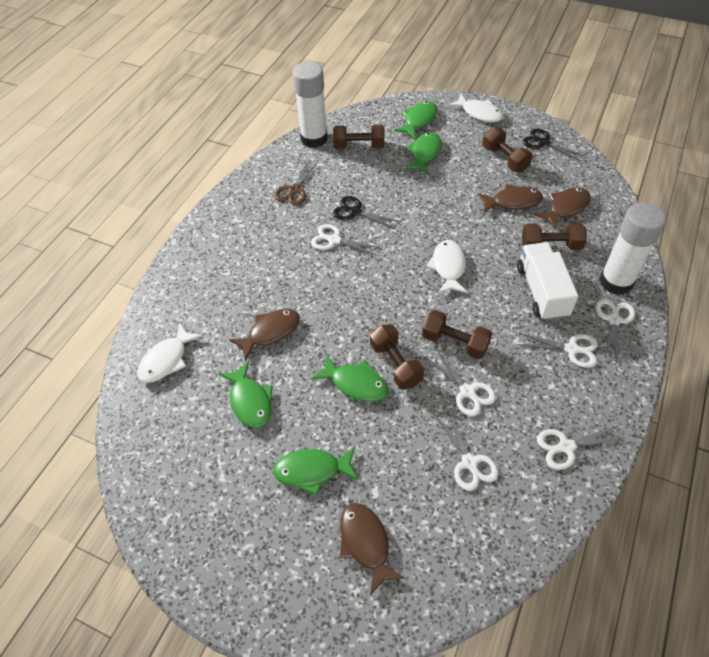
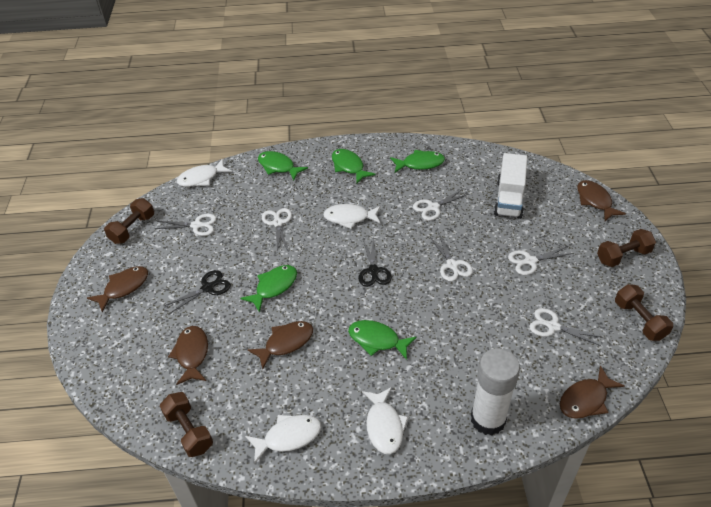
brown dumbbell: [333,125,385,149] [370,324,424,389] [422,310,492,359] [482,127,532,172] [522,223,587,250] = 5 -> [104,198,154,244] [160,392,213,457] [597,229,656,267] [615,284,673,341] = 4
brown fish: [229,309,300,361] [340,503,405,595] [478,184,543,213] [534,187,591,229] = 4 -> [87,266,148,313] [168,326,208,385] [248,321,313,369] [560,366,624,419] [577,180,626,221] = 5
brown scissors: [274,161,317,205] = 1 -> none = 0
white fish: [137,323,203,383] [426,240,467,293] [448,94,503,122] = 3 -> [177,159,232,187] [245,415,321,464] [323,204,381,229] [362,387,409,454] = 4
white glue stick: [292,62,328,148] [599,202,666,295] = 2 -> [471,348,520,435] = 1

